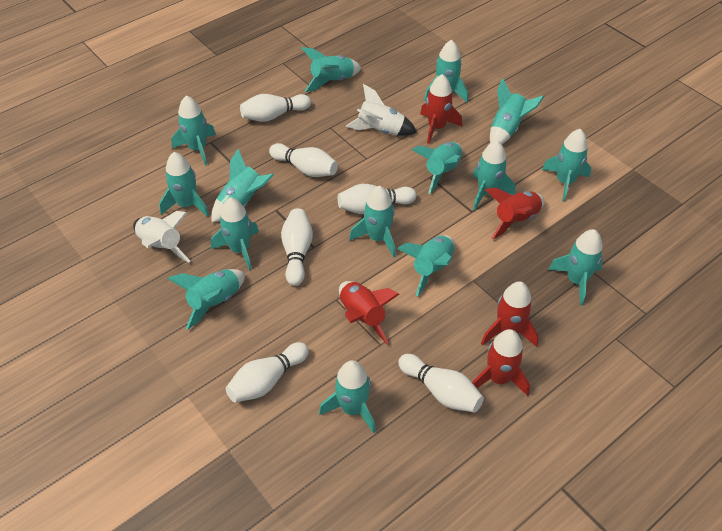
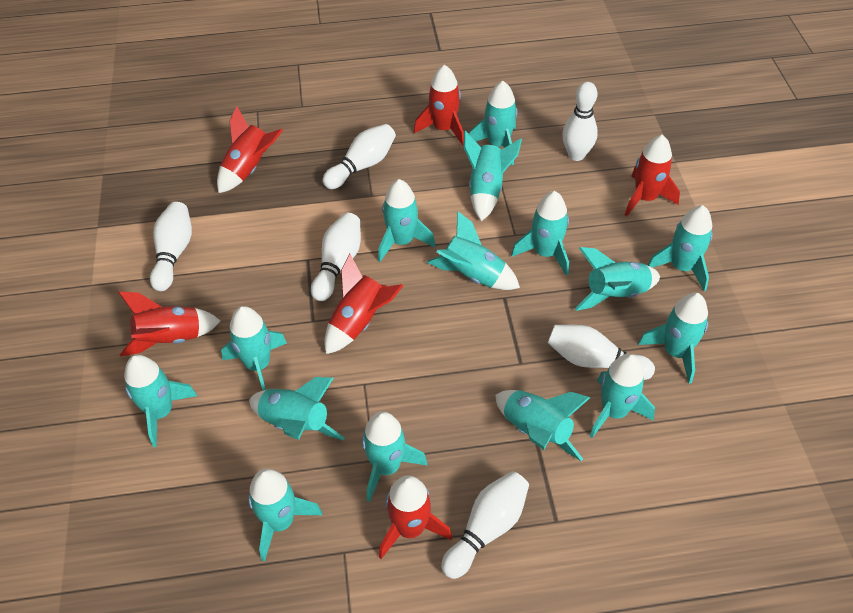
red rocket: [339,281,400,344] [420,74,462,144] [473,329,530,396] [481,281,539,347] [485,188,544,239] = 5 -> [118,291,220,357] [217,106,283,193] [324,253,403,354] [379,475,452,559] [414,65,464,146] [625,135,680,216] = 6
white rocket: [133,211,190,263] [346,84,417,136] = 2 -> none = 0

